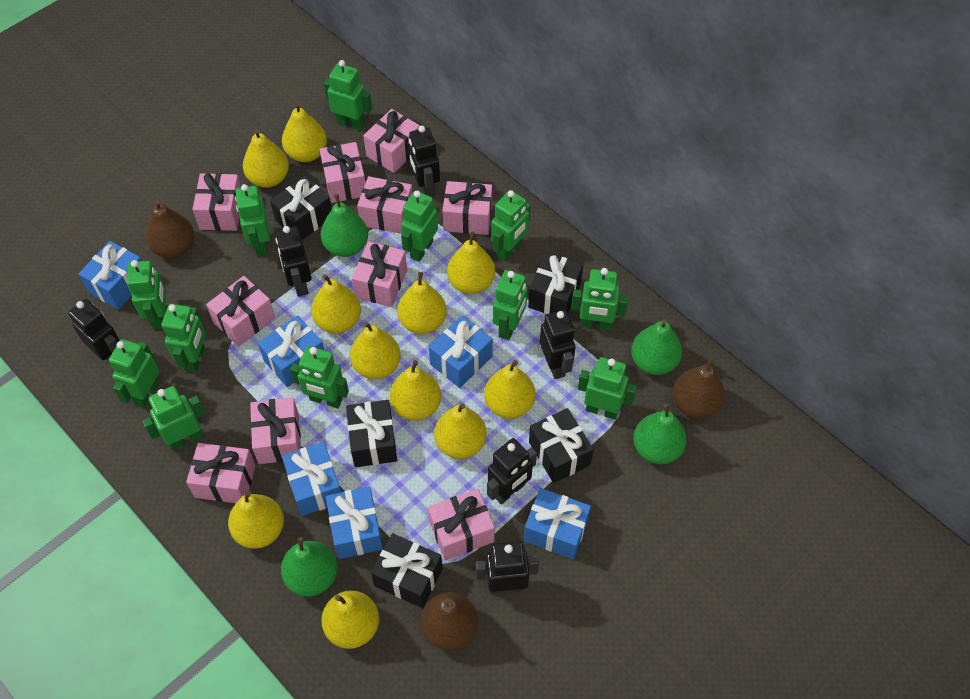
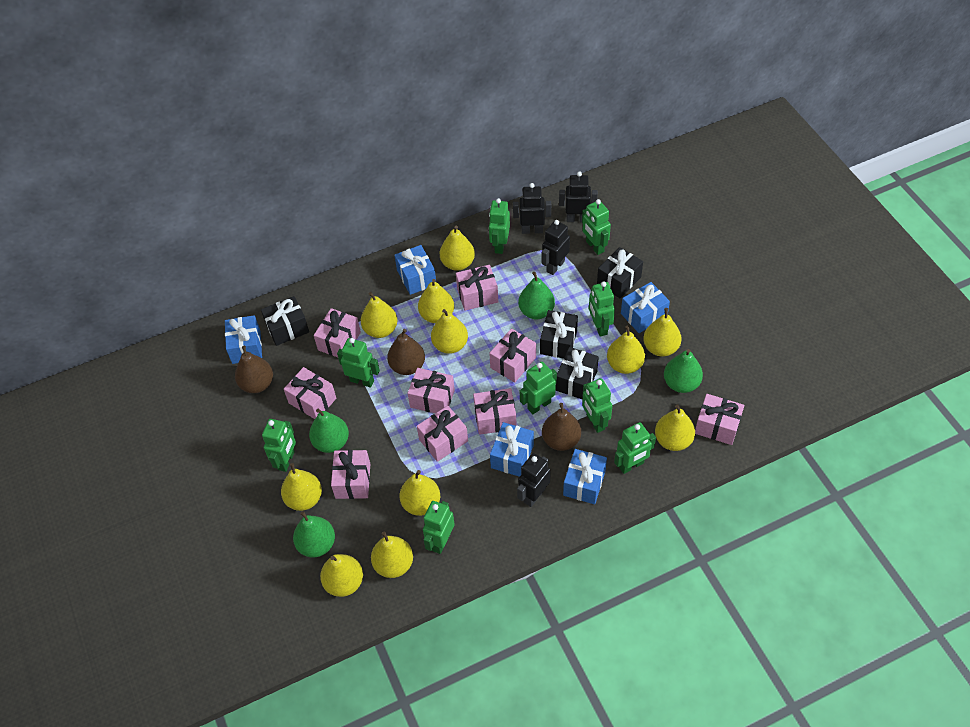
black gift: [270,176,332,240] [346,400,397,467] [371,533,443,608] [528,252,583,314] [529,408,594,483] = 5 -> [261,296,309,346] [540,310,578,359] [556,347,599,400] [597,247,643,298] = 4
black robot: [68,299,120,365] [276,226,312,297] [408,126,440,197] [476,541,539,594] [487,438,537,505] [540,310,576,379] = 6 -> [513,183,551,234] [517,453,551,507] [542,220,570,275] [559,171,598,222] = 4
blue gift: [78,241,142,310] [258,315,324,387] [282,442,341,516] [326,486,383,559] [429,315,493,388] [524,488,591,559] = 6 -> [225,315,262,364] [394,245,436,295] [490,422,534,477] [563,449,607,504] [621,282,670,333] = 5
green robot: [109,339,160,408] [127,260,166,330] [142,386,206,451] [161,304,206,373] [235,184,270,256] [290,346,349,408] [324,60,372,131] [401,190,438,262] [491,190,531,261] [493,270,528,340] [571,268,628,330] [578,357,637,420] = 12 -> [262,419,296,472] [337,338,380,388] [423,501,455,554] [489,198,510,254] [520,362,557,414] [582,199,611,255] [582,378,612,433] [589,282,615,337] [614,422,656,474] = 9
pink gift: [186,443,256,503] [192,173,241,231] [206,276,275,347] [250,397,301,464] [319,142,366,203] [352,241,407,307] [357,176,413,234] [363,109,420,173] [428,489,495,560] [442,181,492,235] = 10 -> [284,367,336,419] [314,308,361,357] [331,450,370,499] [407,368,455,413] [417,406,468,462] [456,265,498,311] [473,388,517,435] [489,328,536,383] [695,394,744,445] = 9

